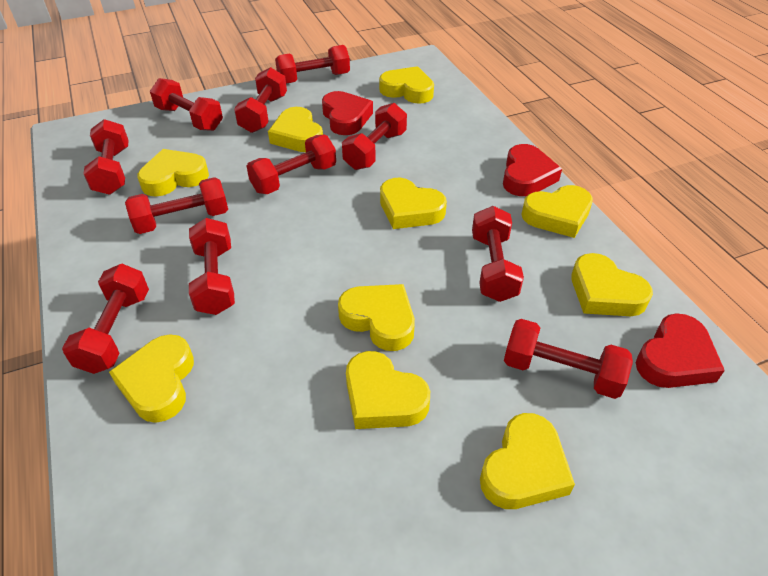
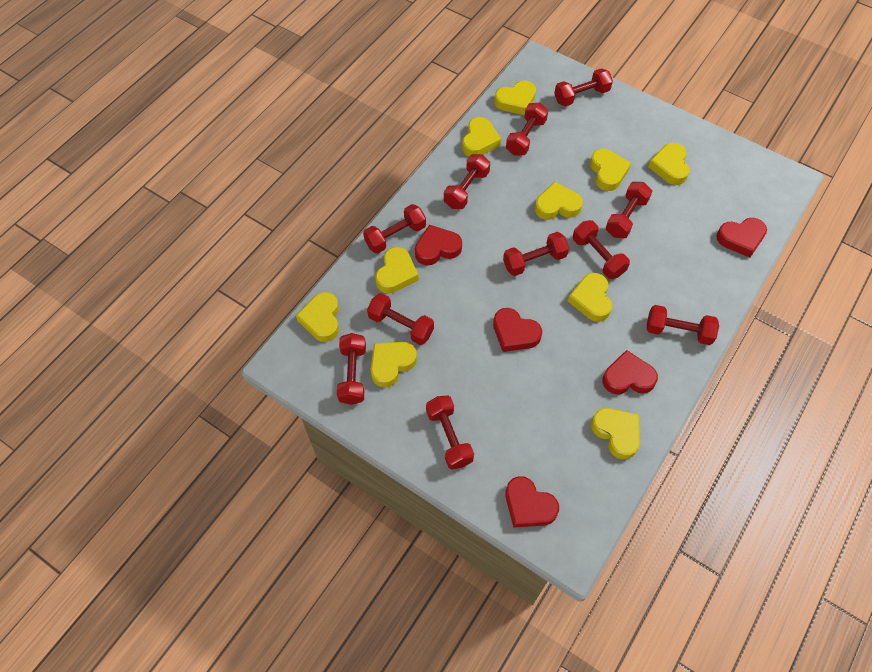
red heart: [322,91,373,135] [503,144,562,196] [636,313,725,388] = 3 -> [415,225,462,265] [493,308,542,352] [505,476,559,528] [602,350,658,395] [716,218,767,258] = 5

